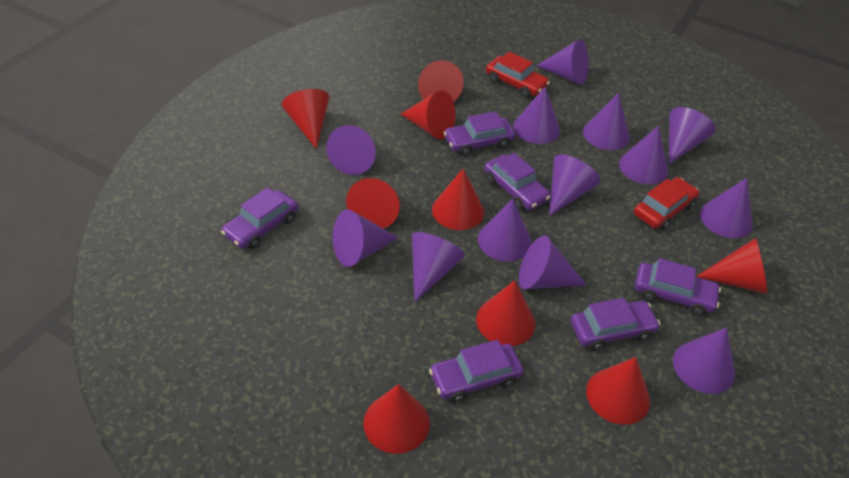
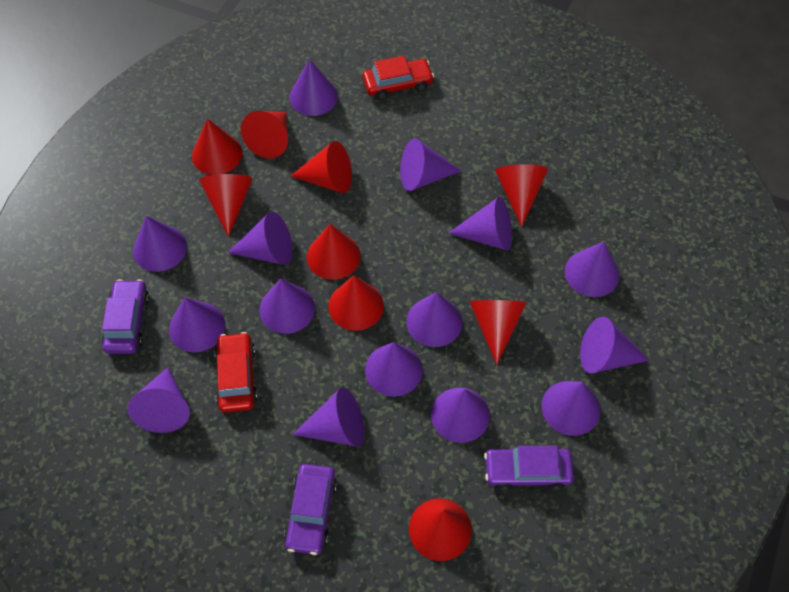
purple car: [221,188,298,249] [429,340,523,403] [443,111,515,156] [484,153,551,210] [570,298,660,351] [635,258,721,316] = 6 -> [102,279,149,354] [284,464,337,555] [484,446,574,491] = 3
purple cone: [326,125,376,175] [333,210,398,267] [412,232,465,302] [478,199,532,262] [513,87,560,144] [519,236,587,289] [536,39,589,85] [549,154,600,216] [583,93,630,150] [619,126,668,184] [669,107,716,164] [673,328,735,394] [700,178,753,238] = 13 -> [128,367,190,433] [133,216,187,272] [169,297,225,353] [228,212,292,265] [259,278,315,334] [289,59,338,116] [292,387,364,447] [365,342,423,397] [400,139,461,191] [406,292,462,347] [431,387,490,443] [449,197,512,251] [542,381,601,436] [565,242,619,297] [580,317,649,373] = 15

